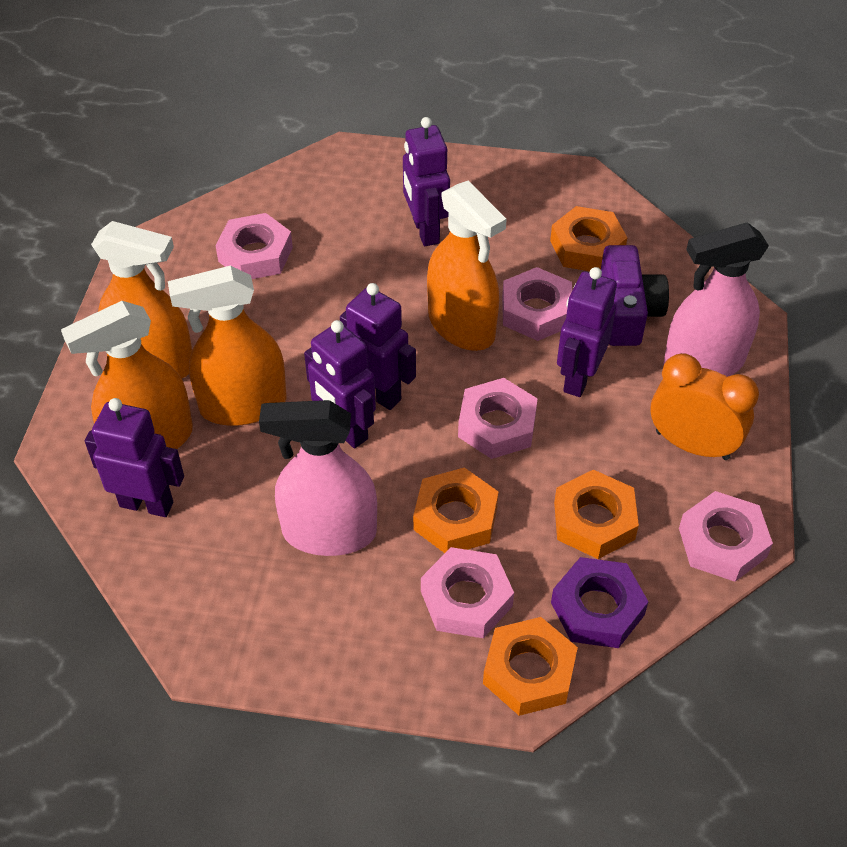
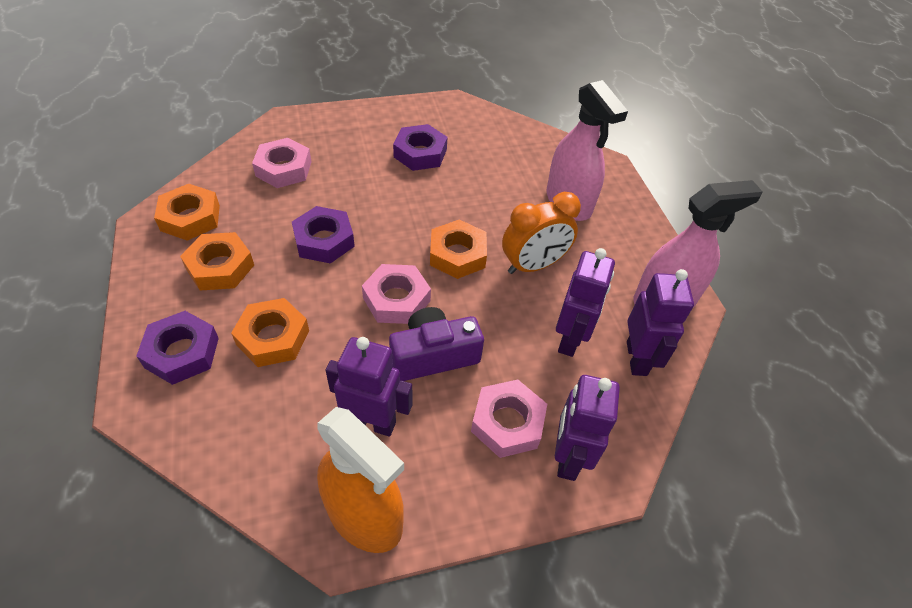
orange spray bottle: [61,301,193,449] [91,221,192,378] [168,265,286,426] [427,181,506,351] = 4 -> [317,407,404,553] = 1
pink nut: [216,213,293,279] [421,547,514,638] [458,378,538,459] [502,267,572,341] [679,491,773,582] = 5 -> [252,138,311,188] [362,264,431,324] [471,379,547,458] = 3
purple nut: [551,557,648,648] = 1 -> [136,311,219,385] [292,206,355,263] [393,124,447,171] = 3
purple robot: [85,398,184,517] [304,320,376,448] [340,283,416,410] [403,117,450,246] [557,267,617,397] = 5 -> [325,337,412,437] [555,375,620,481] [556,248,615,357] [627,269,694,376] = 4

